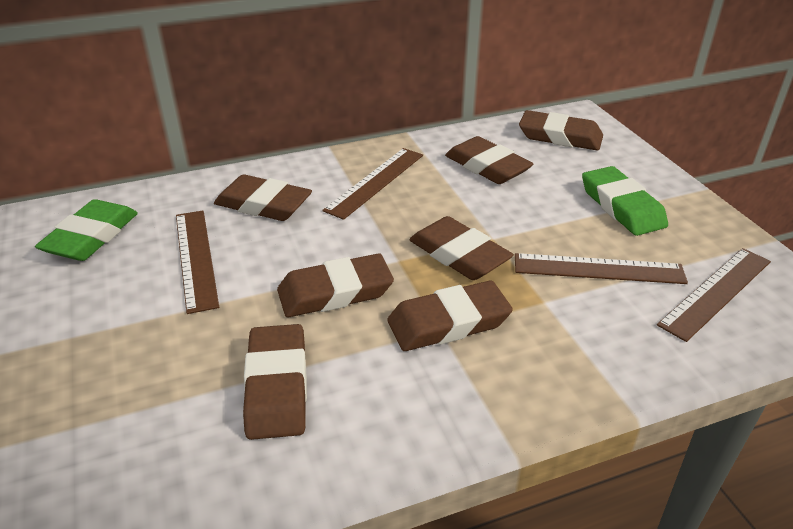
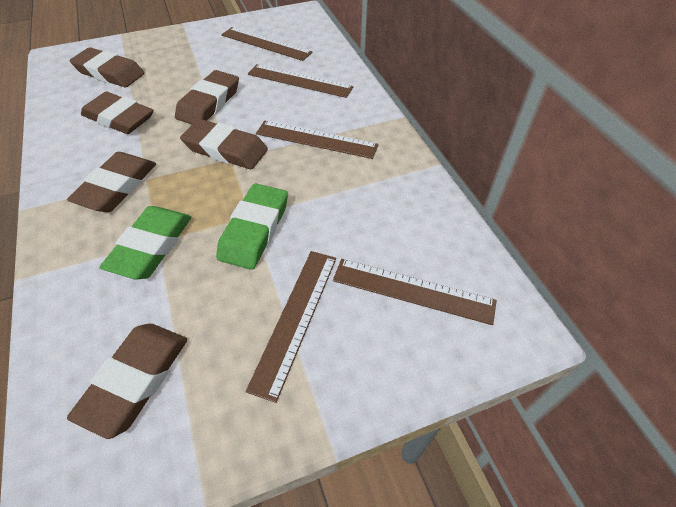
brown eraser: [214,174,312,221] [243,324,307,440] [277,253,394,317] [387,280,513,351] [409,216,514,280] [445,136,533,184] [519,110,603,150] = 7 -> [67,152,156,212] [67,324,187,439] [70,47,144,87] [81,92,153,134] [175,70,239,124] [180,119,268,169] = 6
brown ruler: [176,210,219,314] [322,148,423,220] [515,253,688,284] [657,248,771,342] = 4 -> [221,27,312,61] [246,251,336,403] [248,64,354,98] [256,120,379,159] [333,259,497,325] = 5

